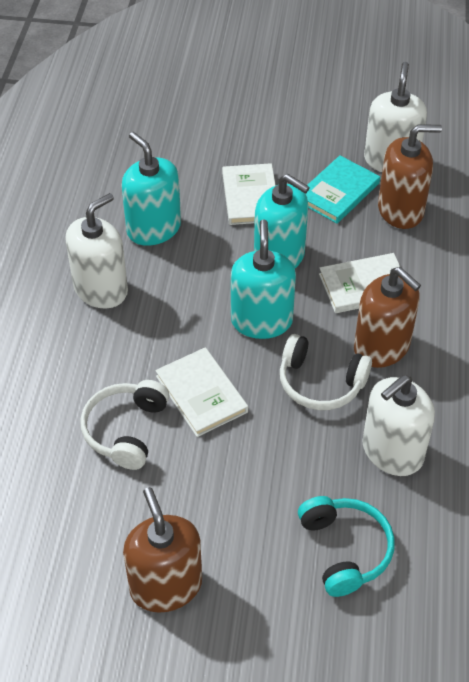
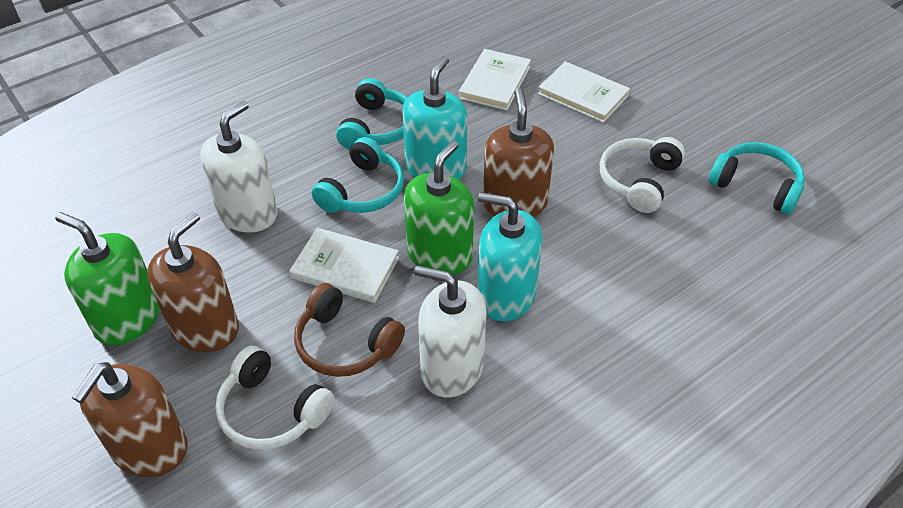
brown headphones: none = 0 -> [294,283,405,377] = 1
green soap dispenser: none = 0 -> [55,212,160,345] [404,141,474,275] = 2
turquoise book: [306,155,380,224] = 1 -> none = 0
turquoise headphones: [298,496,395,597] = 1 -> [312,137,404,213] [336,78,407,150] [709,142,805,214] = 3
turquoise soap dispenser: [121,132,181,246] [231,219,296,339] [254,174,310,268] = 3 -> [402,56,467,180] [478,192,542,321] = 2
white soap dispenser: [65,193,128,308] [362,375,435,476] [364,62,427,172] = 3 -> [200,101,277,233] [414,265,487,398] = 2

